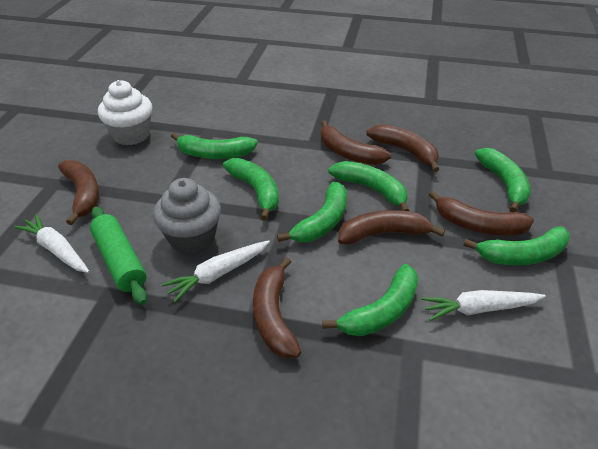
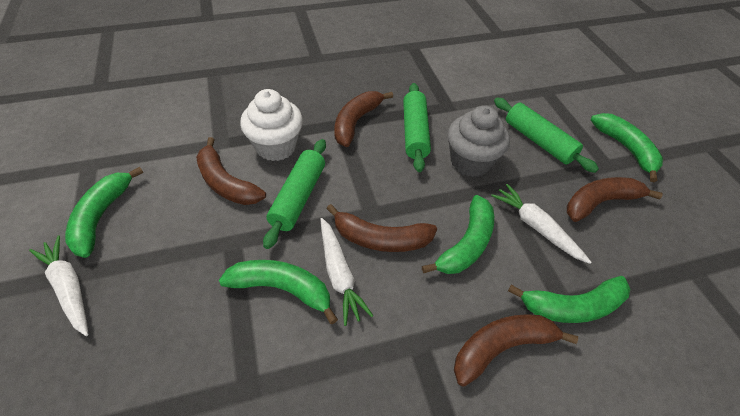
brown banana: [58,160,99,225] [253,257,301,358] [321,120,391,165] [338,210,445,244] [366,124,439,172] [429,191,534,235] = 6 -> [196,137,266,205] [327,204,437,252] [334,91,393,147] [454,314,578,387] [567,177,663,222] = 5
green banana: [171,133,258,159] [223,158,279,220] [277,182,347,242] [322,264,418,336] [328,161,409,211] [463,226,570,265] [475,148,531,212] = 7 -> [65,167,143,258] [219,260,338,324] [422,195,494,274] [508,276,630,323] [591,113,663,182] = 5
green rolling pin: [90,206,147,305] = 1 -> [263,139,326,249] [403,83,431,172] [494,98,599,173] = 3

